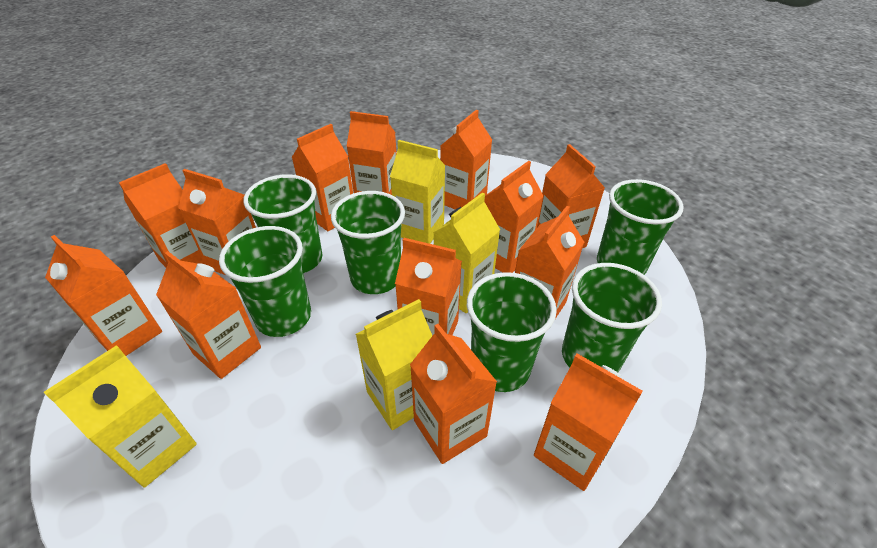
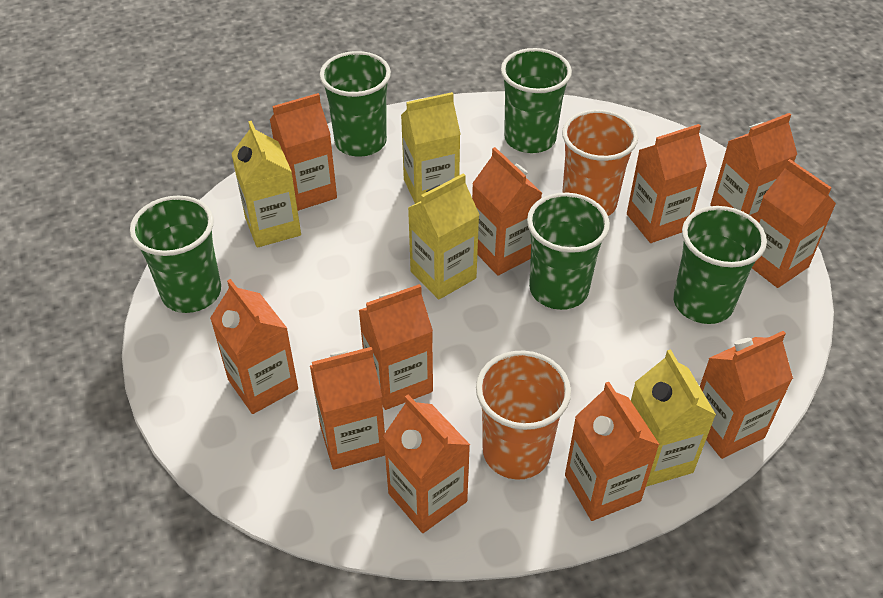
green cup: [219,226,311,337] [243,174,322,273] [331,191,405,294] [467,272,557,392] [562,263,662,372] [597,179,684,275] = 6 -> [130,195,221,313] [320,51,391,157] [501,48,572,153] [527,193,610,310] [673,206,767,324] = 5
orange carton: [45,235,162,356] [119,163,206,268] [156,251,261,379] [178,169,256,276] [291,124,353,231] [347,111,397,195] [395,238,462,336] [410,324,497,464] [440,110,492,209] [484,161,543,273] [515,206,584,321] [534,353,643,491] [537,144,605,248] = 13 -> [210,279,298,414] [270,93,337,211] [310,347,385,470] [359,284,433,410] [383,395,470,533] [472,147,542,275] [565,382,660,521] [627,124,707,243] [700,331,793,459] [710,113,797,219] [752,159,836,288] = 11
orange cup: none = 0 -> [476,350,571,480] [562,110,638,216] = 2

